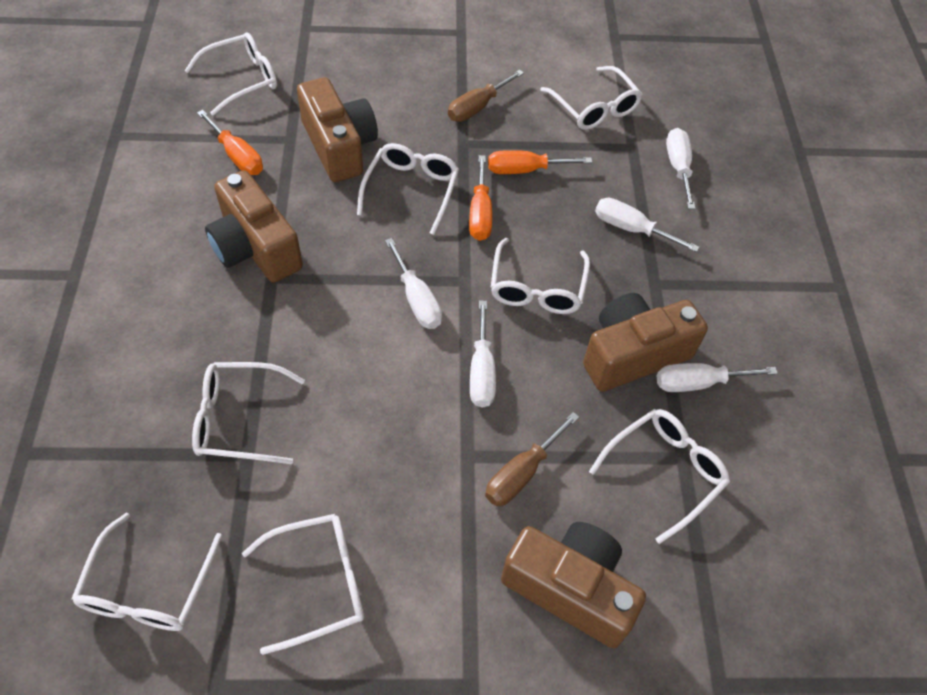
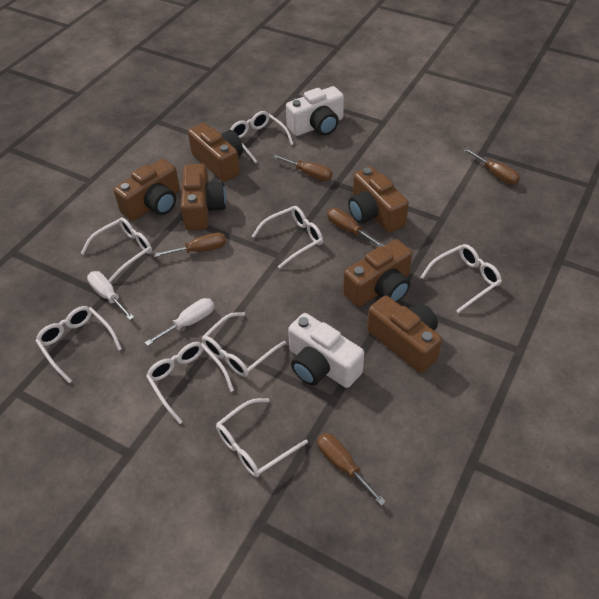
brown camera: [205,170,303,283] [297,77,378,182] [501,522,646,648] [583,293,708,392] = 4 -> [114,159,180,221] [181,164,226,230] [188,123,243,182] [343,239,412,307] [348,166,409,233] [367,295,442,373] = 6
brown screwdriver: [448,70,524,122] [485,412,579,506] = 2 -> [154,233,226,257] [273,155,332,181] [317,433,386,506] [327,208,385,246] [464,148,520,185] = 5
orange screwdriver: [197,110,263,175] [469,155,492,241] [488,150,592,174] = 3 -> none = 0
white camera: none = 0 -> [286,86,344,136] [288,313,364,388] = 2
white screwdriver: [385,238,442,329] [470,300,496,407] [595,198,699,252] [657,363,778,392] [666,128,696,209] = 5 -> [87,271,134,320] [145,298,214,346] = 2

